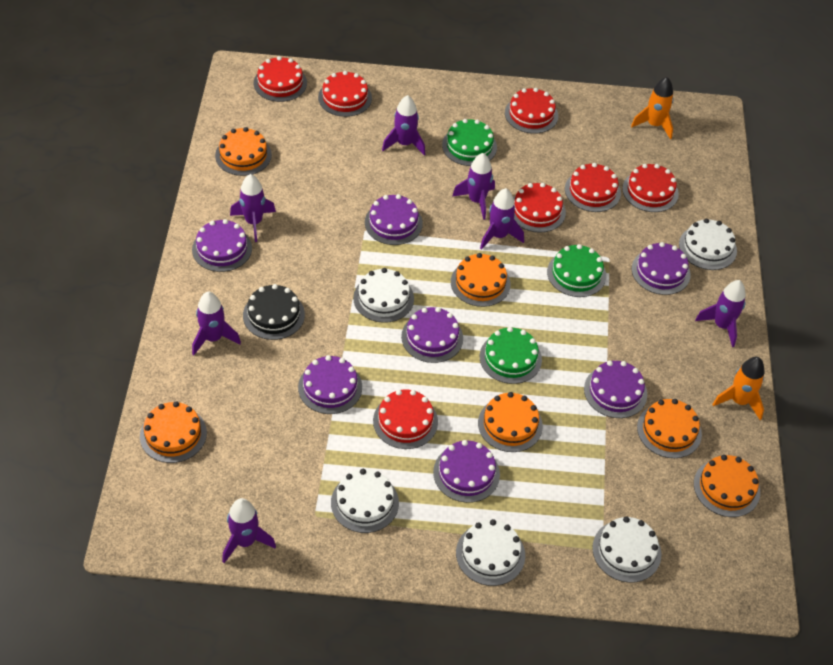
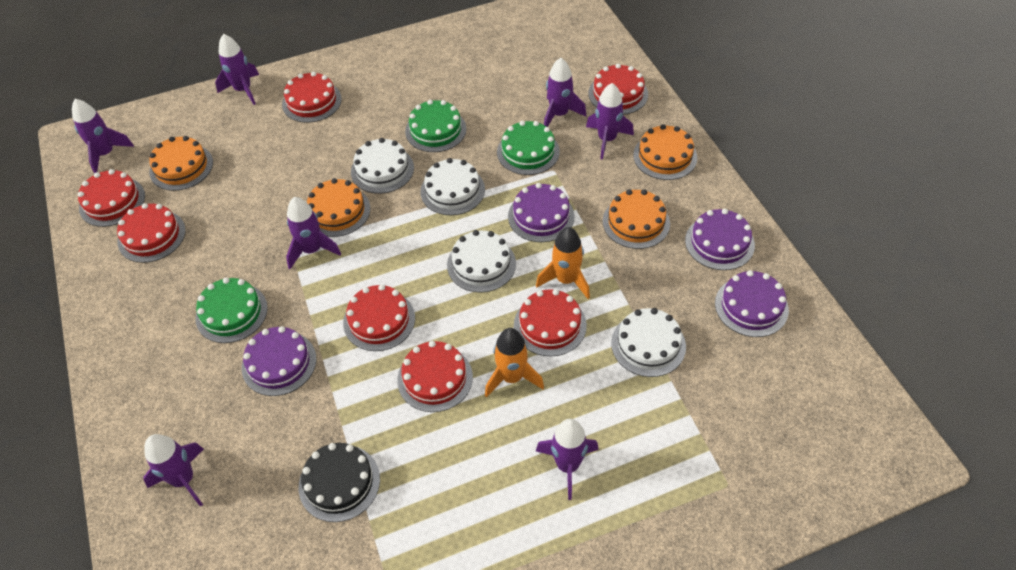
orange cake: [140,401,207,463] [215,127,272,176] [451,253,510,307] [478,392,543,452] [637,399,702,458] [694,455,760,517] = 6 -> [149,136,213,191] [307,178,370,237] [603,189,670,249] [633,124,697,180] = 4
purple cake: [192,219,252,272] [298,355,362,414] [365,194,423,245] [401,307,463,363] [433,440,500,503] [584,361,647,418] [632,242,691,295] = 7 -> [242,326,316,396] [508,183,575,242] [685,209,755,270] [715,270,789,337] = 4
white cake: [331,469,399,533] [353,268,414,323] [456,519,525,586] [592,516,661,583] [679,219,737,270] = 5 -> [351,138,414,194] [420,158,485,215] [447,230,516,293] [611,308,686,377] = 4

